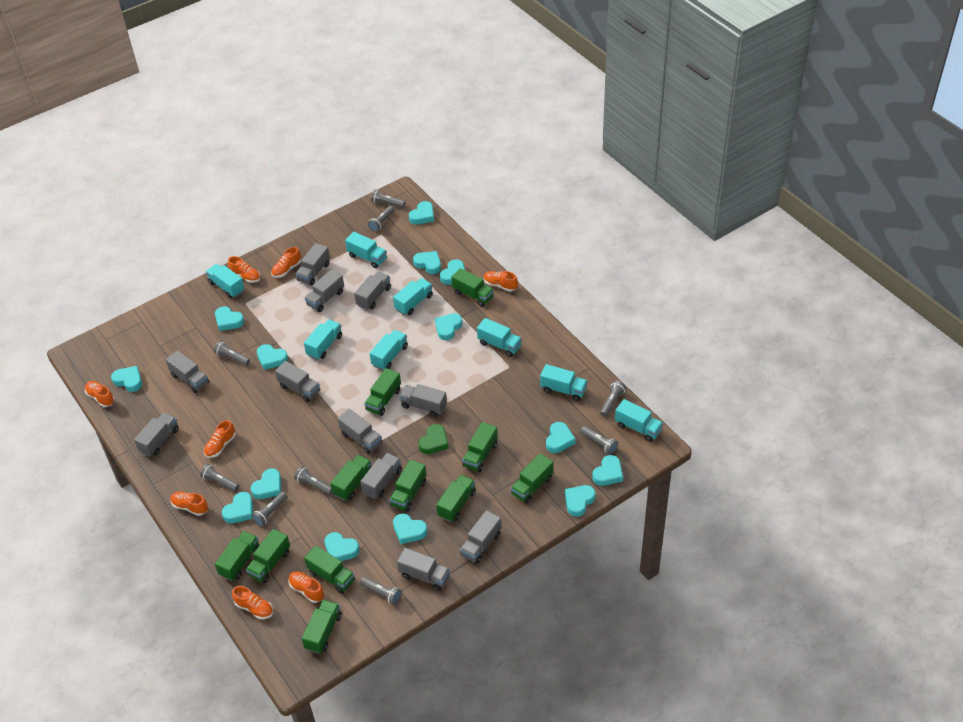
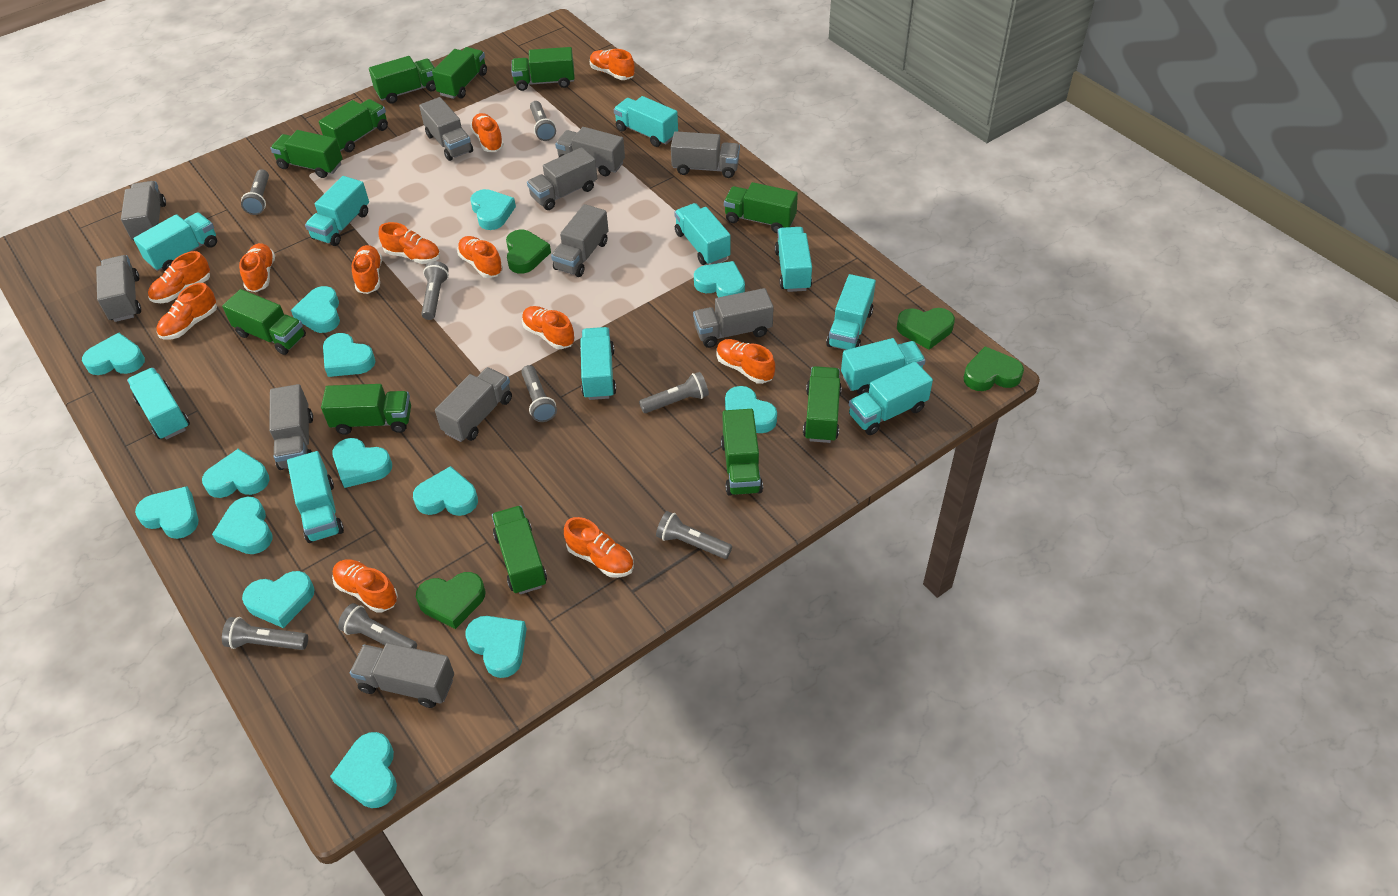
green heart: [418,424,448,454] = 1 -> [416,572,486,629] [506,229,551,274] [897,308,955,350] [964,346,1024,391] = 4
grey flashlight: [200,464,239,492] [214,341,250,366] [252,491,287,526] [294,466,332,495] [360,577,402,605] [368,206,394,232] [371,189,405,208] [581,426,618,454] [600,381,626,417] = 9 -> [222,617,308,650] [241,169,269,215] [338,603,417,649] [421,261,449,320] [521,365,557,422] [530,101,556,141] [639,372,709,413] [656,511,732,559] = 8
orange shoe: [85,381,115,407] [170,491,208,516] [204,420,236,458] [228,256,260,283] [232,586,273,619] [271,247,301,278] [288,571,324,603] [484,271,518,292] = 8 -> [148,251,210,303] [157,283,217,339] [239,243,275,292] [332,560,398,613] [352,245,382,294] [378,222,440,264] [457,236,503,278] [470,113,504,152] [522,306,575,349] [564,517,634,578] [590,49,635,80] [716,339,775,384] = 12
turquoise truck: [206,264,245,298] [304,319,342,360] [345,232,387,268] [369,330,408,370] [393,278,433,315] [477,318,522,357] [540,364,588,401] [615,399,663,442] = 8 -> [127,368,190,440] [133,212,217,271] [287,451,344,543] [305,176,369,246] [580,327,616,400] [614,96,678,147] [674,203,730,265] [775,227,812,292] [826,274,876,350] [841,338,926,395] [849,361,933,435] = 11

